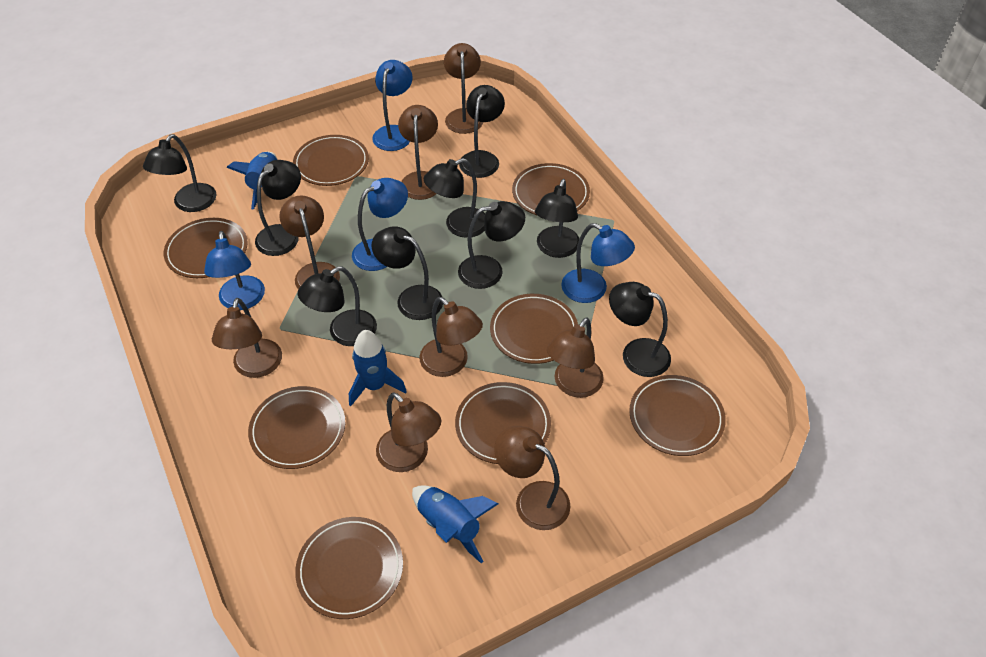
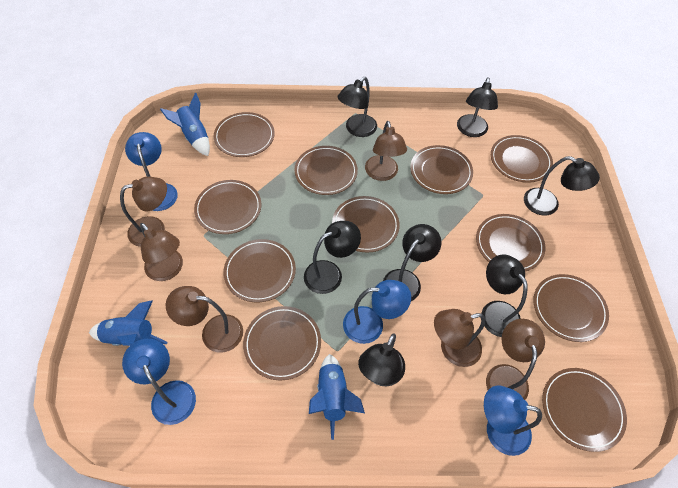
black lamp: [143,134,216,212] [255,160,301,256] [298,266,377,346] [371,227,443,320] [424,158,485,238] [458,201,525,289] [459,85,505,178] [535,179,579,258] [609,282,671,377] = 9 -> [304,221,361,294] [338,77,377,137] [358,333,405,386] [383,224,441,301] [457,77,498,137] [481,255,528,337] [524,156,600,216] = 7
brown lamp: [212,298,282,378] [279,195,340,289] [376,392,441,472] [398,105,438,200] [419,297,483,377] [444,43,483,134] [494,426,571,530] [547,317,604,398] = 8 -> [120,177,167,247] [140,223,183,281] [166,286,243,353] [365,121,407,181] [434,309,485,367] [486,319,545,400] = 6
brown plate: [164,218,248,278] [248,386,345,469] [293,135,369,186] [295,517,403,619] [455,382,551,464] [490,294,578,364] [512,163,590,215] [629,375,726,456] = 8 -> [194,180,261,234] [214,112,275,157] [223,239,296,302] [243,306,321,380] [294,146,358,195] [332,196,400,253] [410,145,473,194] [476,214,546,272] [491,135,553,183] [533,274,609,342] [542,368,627,452] = 11

